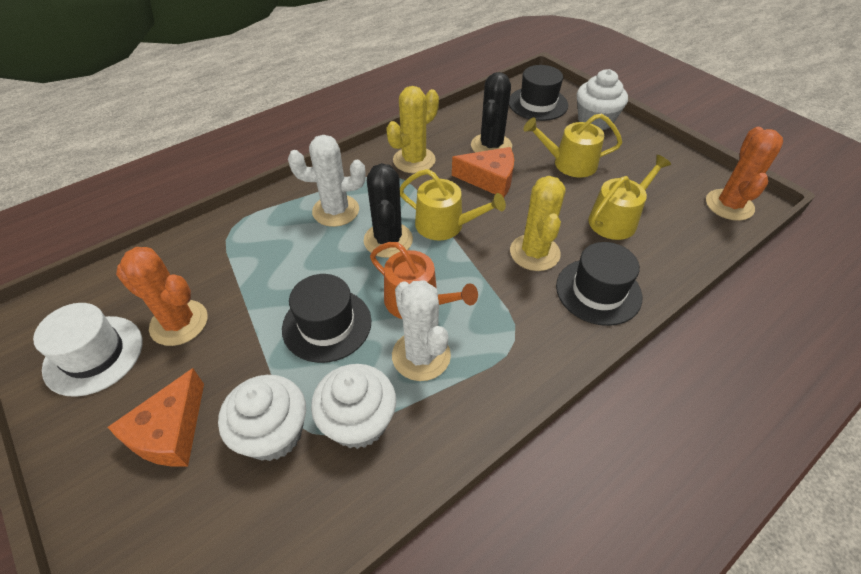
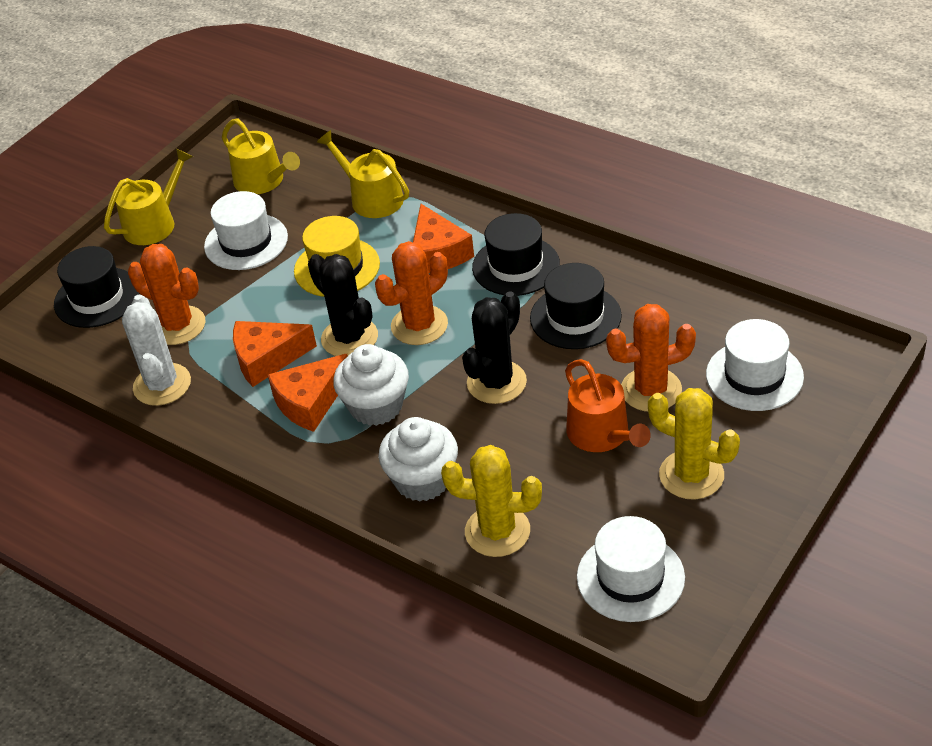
orange cactus: [116,247,208,346] [706,127,783,221] = 2 -> [128,244,206,345] [375,241,448,345] [606,304,696,412] = 3
orange cheese: [108,368,204,467] [452,147,514,198] = 2 -> [233,321,317,387] [268,354,348,432] [413,204,474,273] = 3
white cactus: [288,135,365,227] [392,280,451,381] = 2 -> [122,295,191,406] = 1
white cupcake: [218,375,306,461] [311,364,396,449] [577,69,628,130] = 3 -> [333,344,409,426] [379,417,458,502] = 2
white hat: [33,303,142,397] = 1 -> [204,191,288,270] [577,516,685,622] [706,319,804,411] = 3
yellow hat: none = 0 -> [294,216,380,297] = 1

